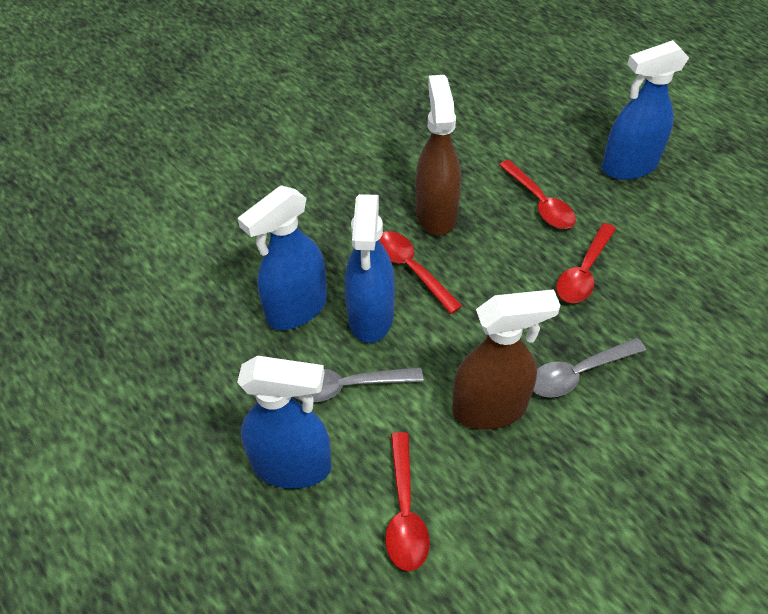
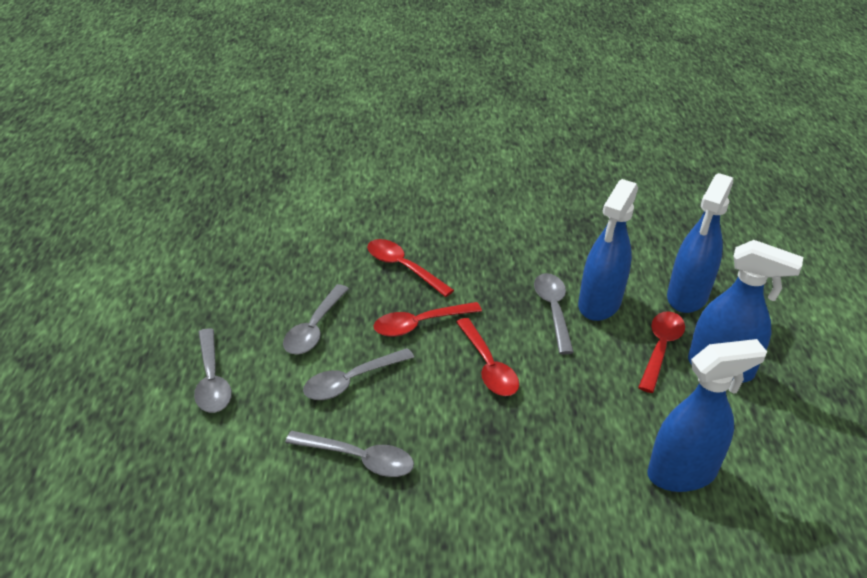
brown spray bottle: [415,75,461,235] [452,289,560,429] = 2 -> none = 0
grey spoon: [295,367,424,402] [533,338,646,398] = 2 -> [194,328,232,413] [283,284,349,355] [285,431,414,477] [303,348,414,400] [534,273,574,354] = 5

